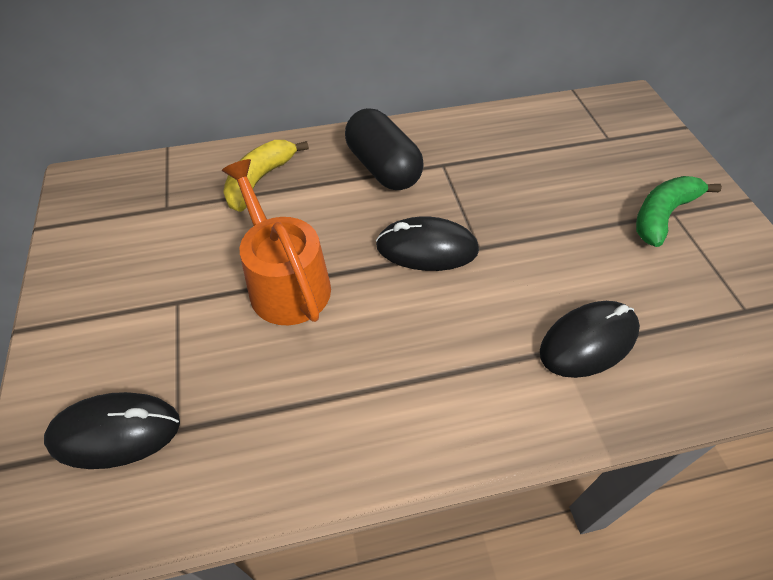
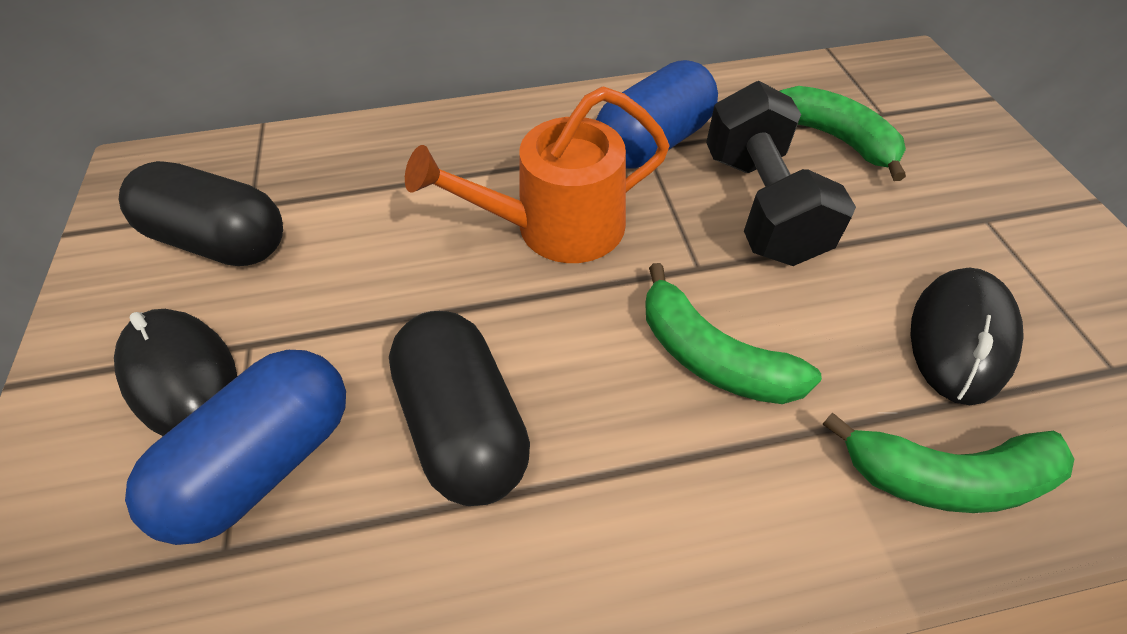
black capsule: [345,108,424,190] = 1 -> [119,161,283,266] [389,311,530,506] = 2
black dumbbell: none = 0 -> [706,81,856,266] = 1
black mouse: [44,392,180,469] [376,217,479,271] [540,301,640,378] = 3 -> [114,309,237,436] [910,267,1024,405] = 2
blue capsule: none = 0 -> [125,350,346,545] [596,60,718,169] = 2
green banana: [636,176,722,247] = 1 -> [645,263,822,404] [780,86,906,181] [822,412,1074,513] = 3
yellow banana: [223,140,309,212] = 1 -> none = 0

